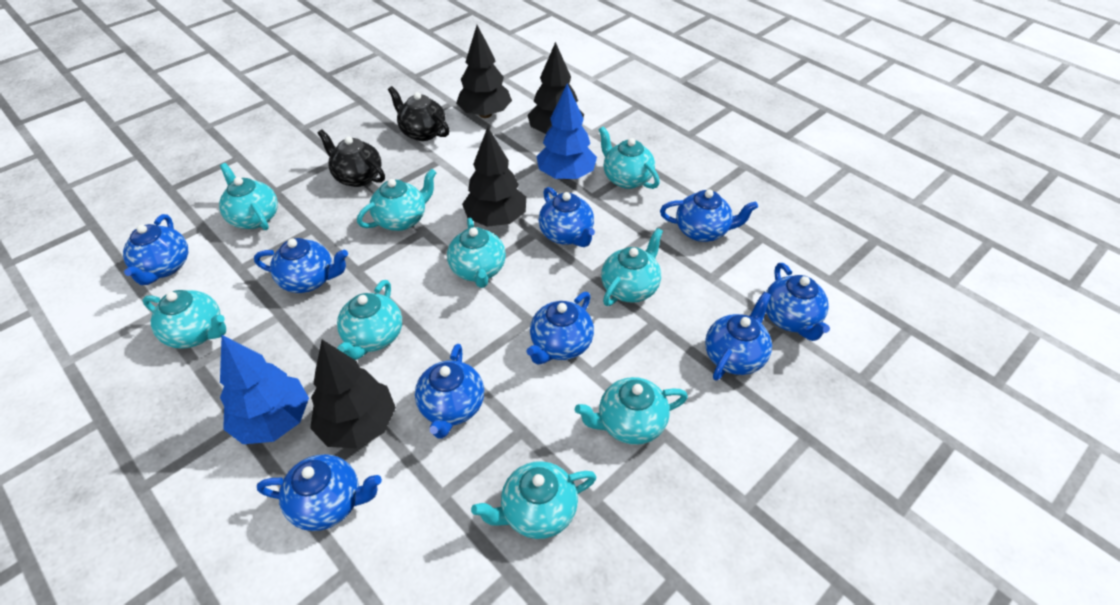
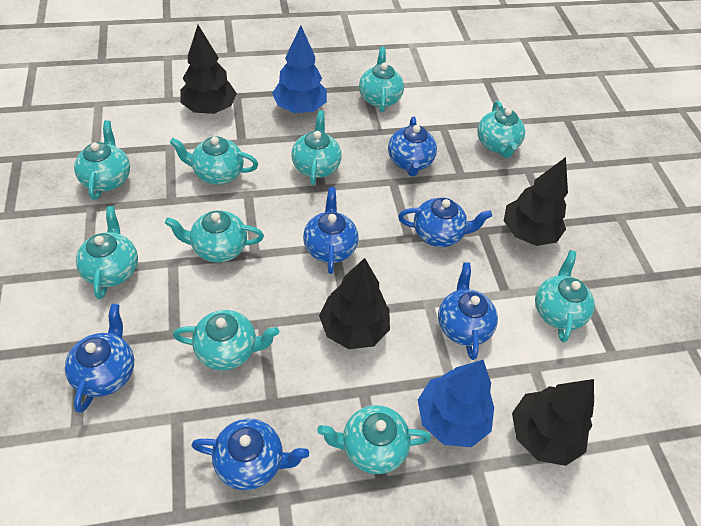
black teapot: [318,129,385,187] [388,86,449,141] = 2 -> none = 0
blue teapot: [123,214,188,285] [254,238,348,293] [257,454,382,531] [415,344,484,439] [527,292,594,365] [539,187,595,247] [660,189,758,242] [705,292,772,381] [766,263,830,341] = 9 -> [65,304,134,413] [191,419,309,490] [303,187,359,274] [388,116,437,176] [398,198,492,247] [438,262,498,360] = 6
turquoise teapot: [143,290,226,349] [219,163,278,230] [337,280,402,360] [357,169,437,231] [447,218,506,288] [471,461,596,539] [575,377,688,445] [599,126,660,189] [601,228,663,306] = 9 -> [74,120,130,200] [76,206,138,299] [165,210,264,263] [170,136,258,185] [173,310,279,370] [291,110,342,185] [317,405,431,474] [359,47,404,112] [477,101,525,158] [535,250,595,342] = 10

